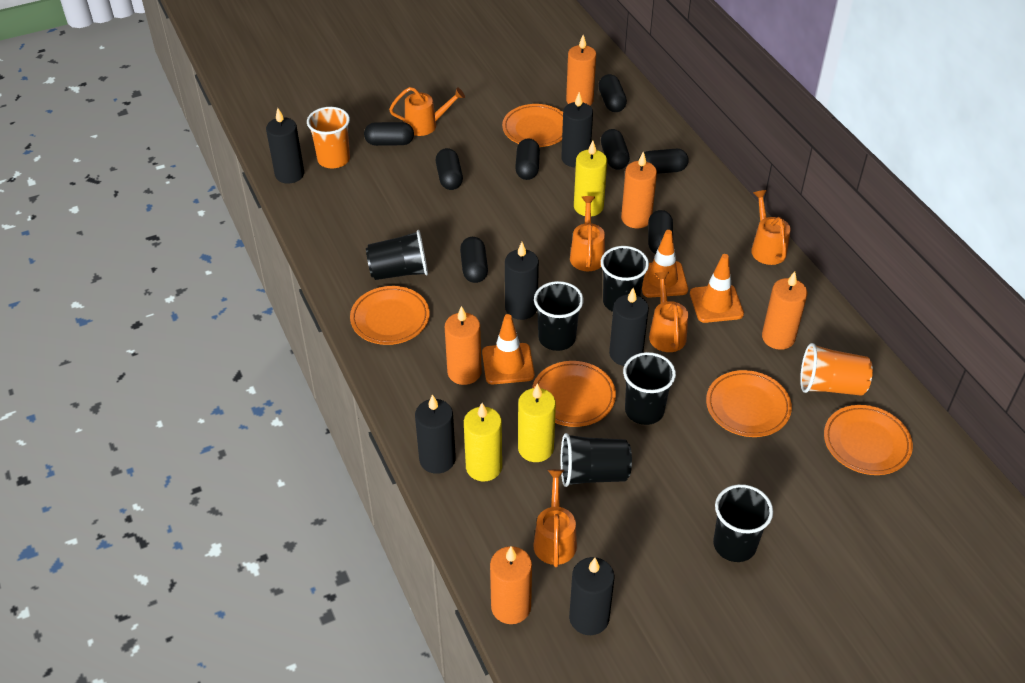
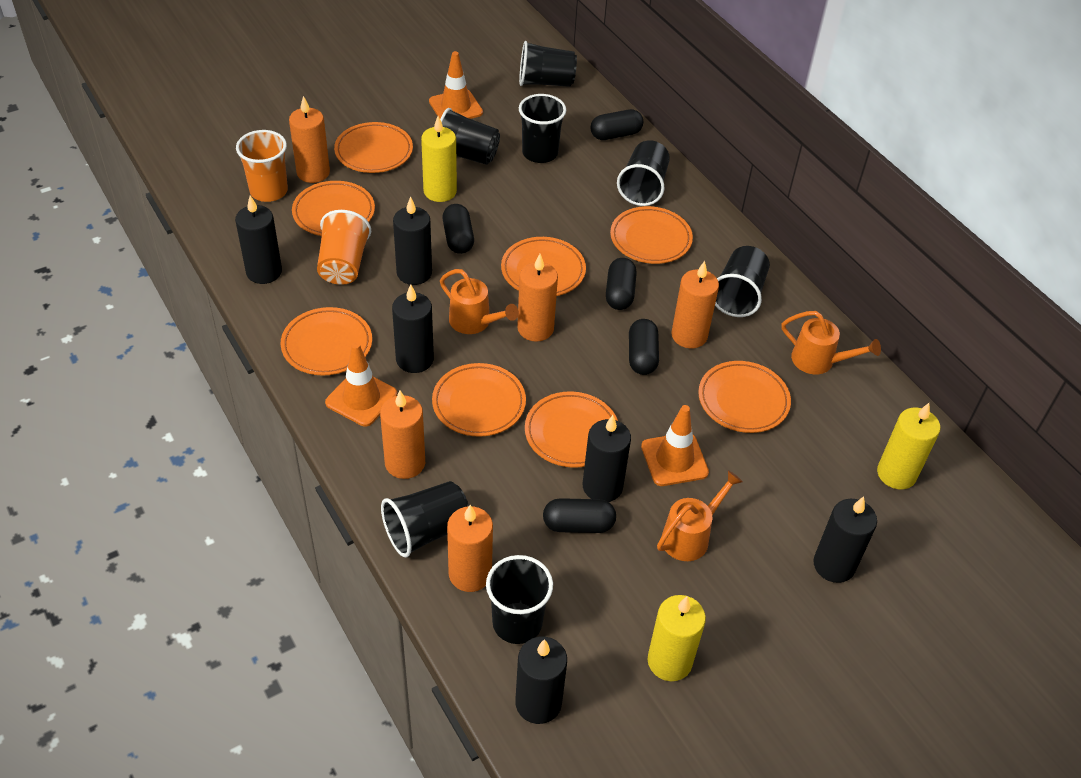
black capsule: [364,122,414,146] [436,148,463,190] [460,237,488,283] [515,138,540,180] [598,74,627,112] [601,129,630,170] [638,149,689,174] [648,210,673,254] = 8 -> [442,204,474,254] [543,498,616,533] [590,109,643,140] [606,258,637,310] [629,319,659,375] = 5
black cup: [366,230,428,280] [534,281,584,351] [560,433,632,487] [601,246,649,312] [623,352,676,425] [713,484,773,562] = 6 -> [381,481,469,557] [440,108,500,165] [486,555,553,644] [519,41,577,87] [519,94,566,163] [617,140,670,206] [715,246,770,317] = 7
orange plate: [350,286,430,345] [502,104,563,147] [532,361,616,427] [706,370,792,437] [824,405,913,475] = 5 -> [281,307,372,376] [292,181,375,236] [334,122,413,173] [432,363,526,437] [501,237,586,296] [525,391,618,468] [610,206,693,264] [698,361,791,433] = 8
orange watering can: [389,87,465,136] [533,469,577,567] [570,196,605,271] [649,272,688,352] [751,190,790,265] = 5 -> [440,269,519,334] [657,470,743,561] [782,311,881,374] = 3

